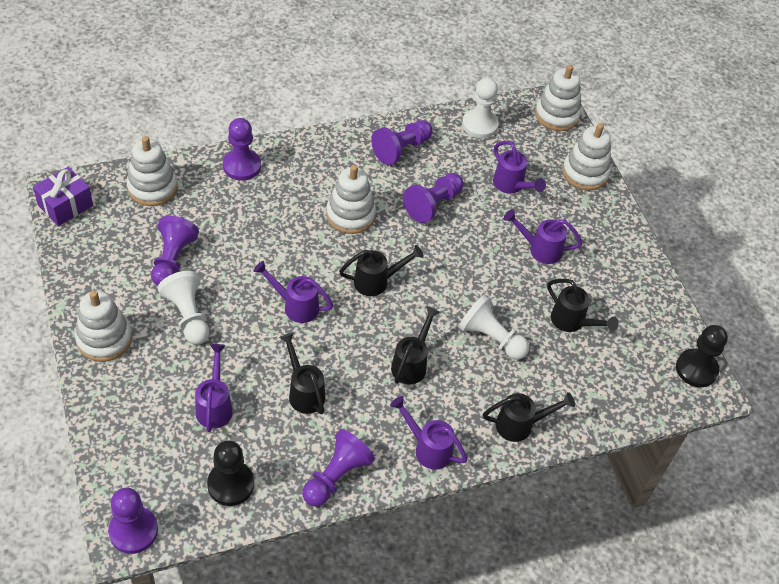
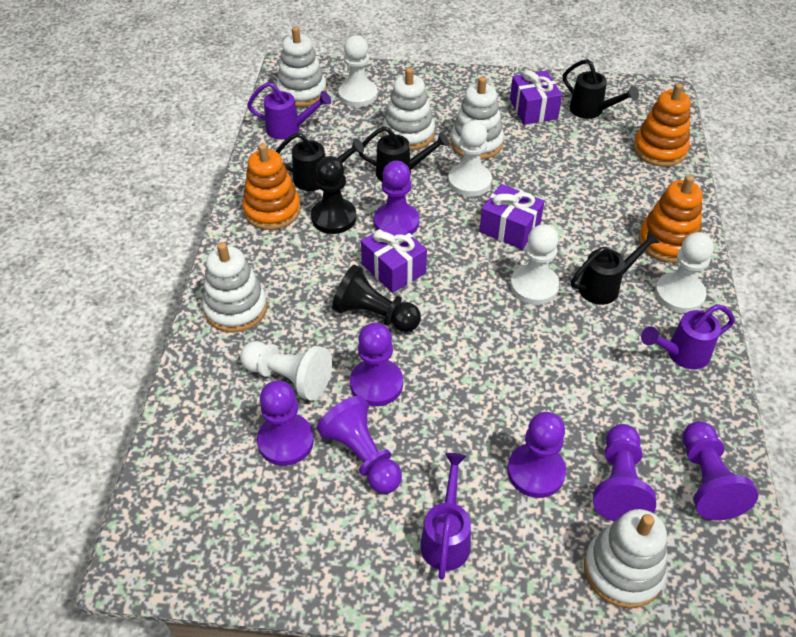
black watering can: [279,333,325,414] [339,245,424,296] [391,306,440,384] [483,392,575,442] [547,279,619,332] = 5 -> [276,133,364,191] [358,126,449,182] [563,59,639,119] [571,230,661,305] = 4
orange stacking toy: none = 0 -> [242,143,301,230] [633,83,691,167] [638,175,703,263] = 3
purple gift: [33,167,93,226] = 1 -> [361,222,427,293] [479,184,545,250] [510,70,562,125] = 3
purple pawn: [108,488,158,554] [151,216,199,286] [223,118,261,181] [302,429,375,507] [371,120,433,165] [403,173,464,223] = 6 -> [257,380,314,466] [317,395,402,494] [350,323,403,406] [374,161,419,235] [508,412,566,498] [593,424,656,522] [683,421,758,520] = 7
purple watering can: [195,344,233,432] [253,261,333,323] [390,396,468,470] [493,141,546,194] [504,209,583,264] = 5 -> [247,82,331,139] [420,453,471,580] [641,304,735,369] = 3
white pawn: [158,271,209,344] [458,295,529,360] [462,78,499,138] = 3 -> [240,341,332,401] [338,35,378,107] [448,120,492,197] [510,224,560,305] [655,232,714,313] = 5

